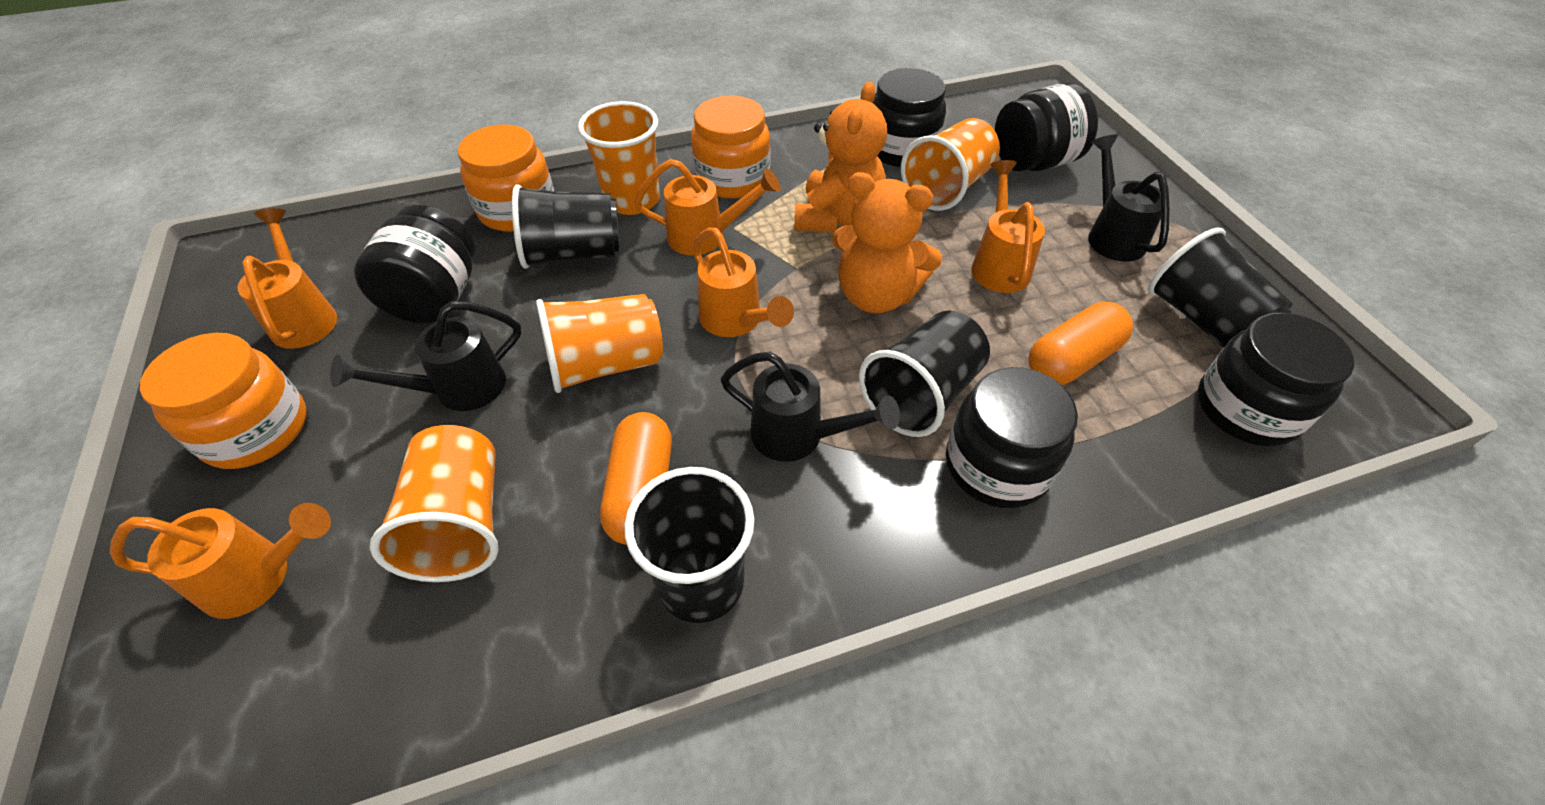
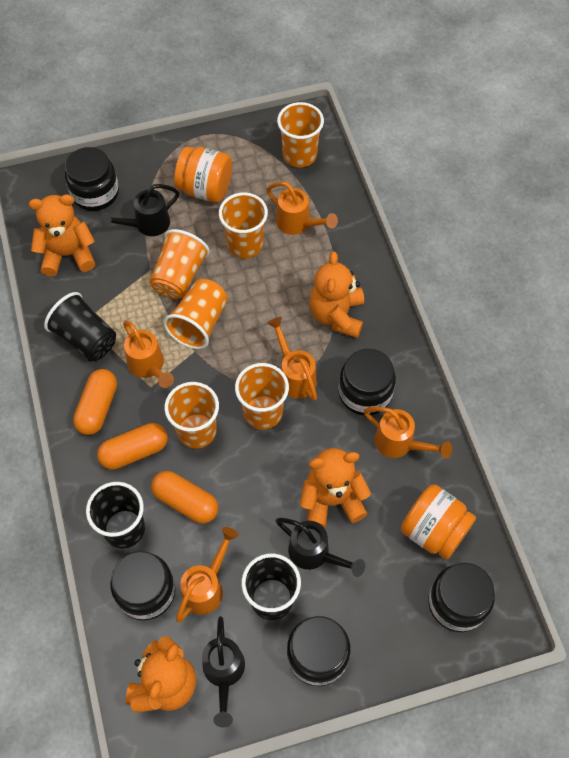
black cup: [512,184,619,269] [624,467,754,623] [859,311,990,437] [1148,228,1293,348] = 4 -> [44,292,116,361] [86,482,145,548] [241,554,301,620] = 3
orange capsule: [600,412,672,545] [1028,302,1133,385] = 2 -> [73,369,117,435] [97,423,168,470] [151,471,218,524] = 3
orange cup: [370,425,499,582] [536,294,663,393] [578,101,660,215] [901,118,1000,211] = 4 -> [150,229,210,299] [163,279,228,349] [164,382,219,449] [219,192,268,258] [235,363,289,430] [277,102,324,167] = 6
orange jar: [140,333,307,469] [458,124,554,232] [691,95,770,199] = 3 -> [174,147,232,202] [401,484,476,560] = 2
orange teddy bear: [794,81,887,232] [832,172,942,314] = 2 -> [29,195,95,276] [126,636,196,713] [300,448,371,528] [309,252,364,338] = 4

